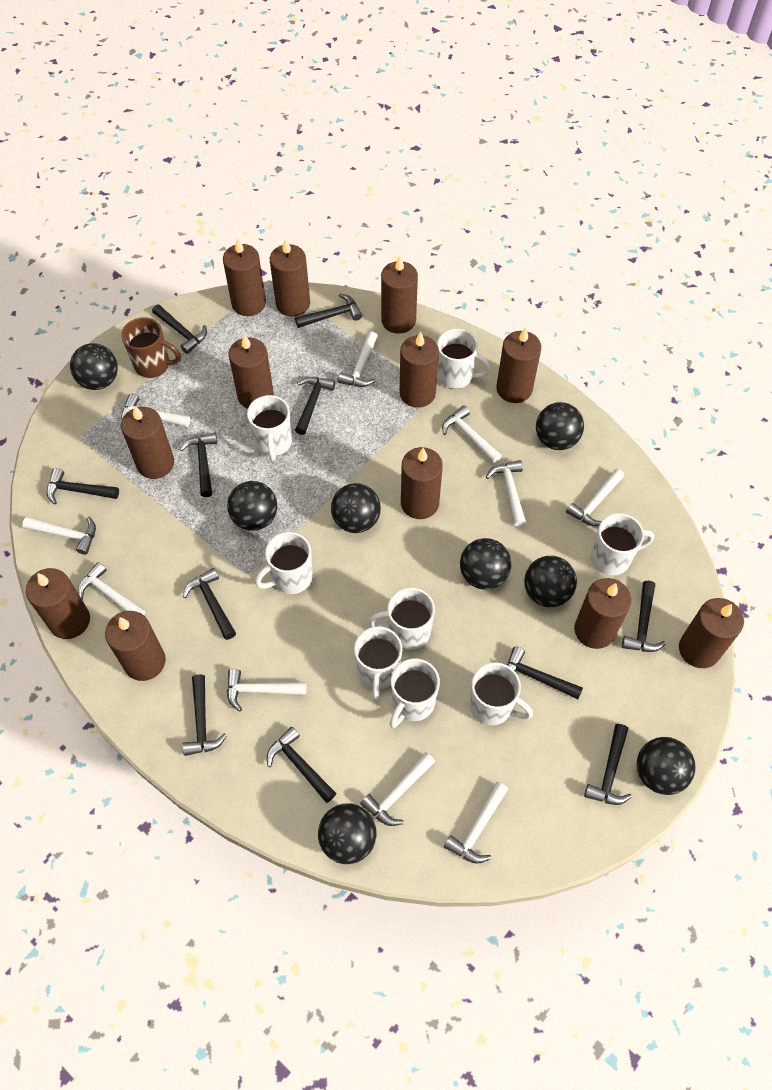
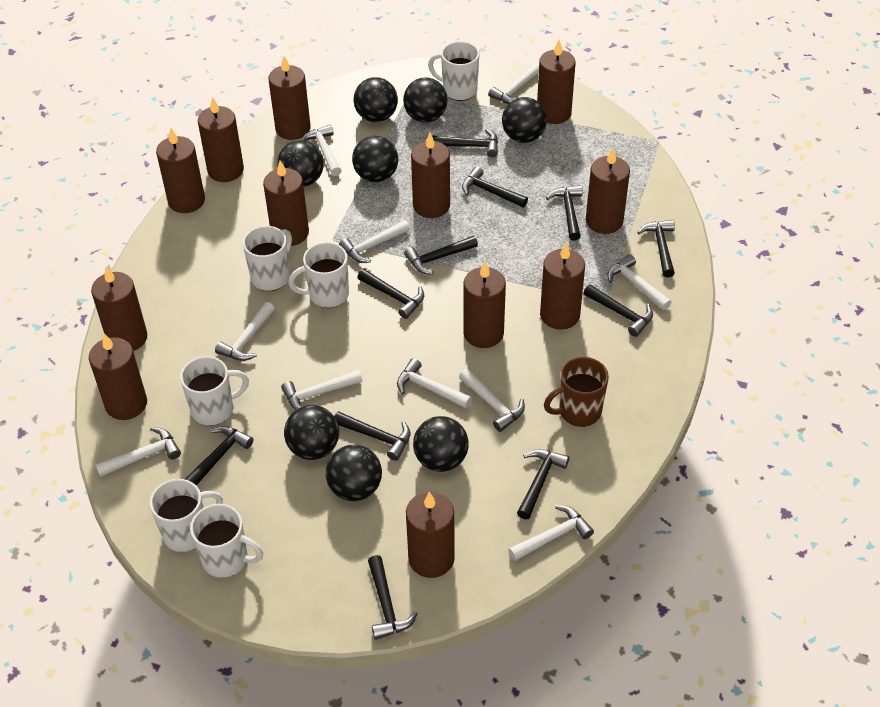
white mug: [247,395,292,461] [255,532,312,594] [354,626,402,701] [369,588,435,650] [390,659,440,728] [437,329,491,389] [470,662,533,725] [591,513,654,575] = 8 -> [150,479,223,552] [180,356,249,426] [190,504,263,578] [243,226,292,291] [288,242,349,308] [428,41,479,101] = 6

